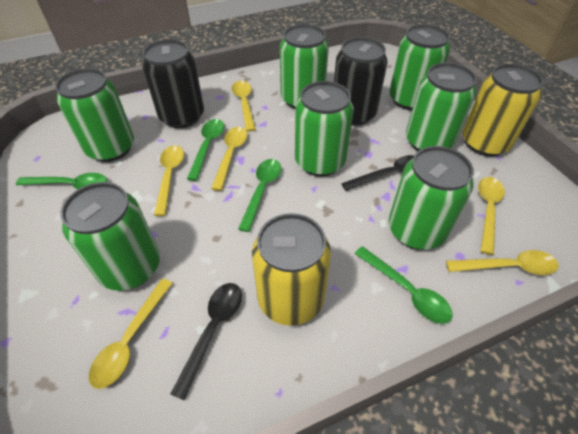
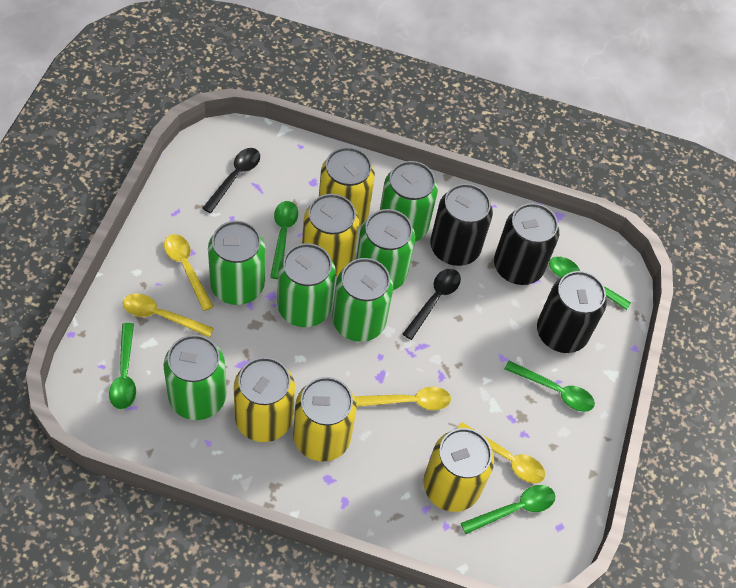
black can: [142,39,204,128] [334,37,388,126] = 2 -> [430,184,493,266] [494,203,559,285] [537,271,607,353] = 3
green can: [55,68,134,162] [60,182,160,291] [280,24,329,109] [295,81,354,177] [389,24,450,110] [389,146,474,250] [406,63,477,151] = 7 -> [163,335,227,420] [208,221,265,305] [277,243,336,327] [332,258,393,342] [356,209,415,290] [380,161,438,242] = 6
green spoon: [16,173,107,189] [187,119,224,181] [238,159,281,232] [355,246,453,324] = 4 -> [109,323,136,409] [270,201,298,279] [461,485,555,534] [505,361,595,412] [549,257,631,310] = 5
yellow can: [252,213,331,326] [462,64,543,157] = 2 -> [234,357,295,442] [293,377,357,462] [302,194,359,276] [319,147,375,226] [423,428,494,512] = 5
yellow spoon: [89,279,173,389] [154,145,184,216] [211,127,248,191] [232,81,256,132] [446,250,559,275] [478,177,505,255] = 6 -> [123,294,214,338] [164,234,214,311] [354,387,451,410] [457,422,545,483] = 4

